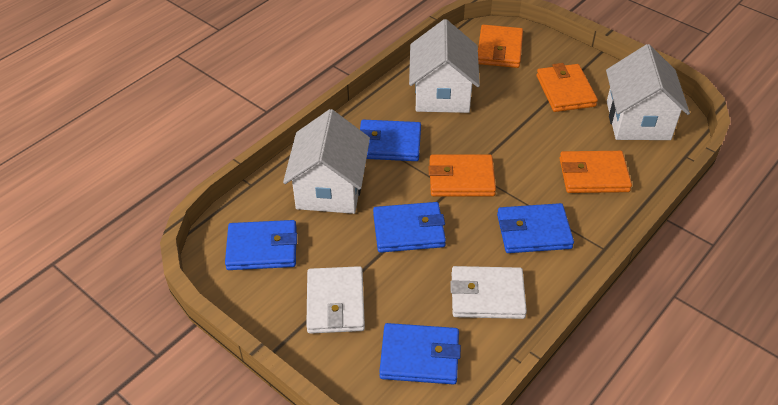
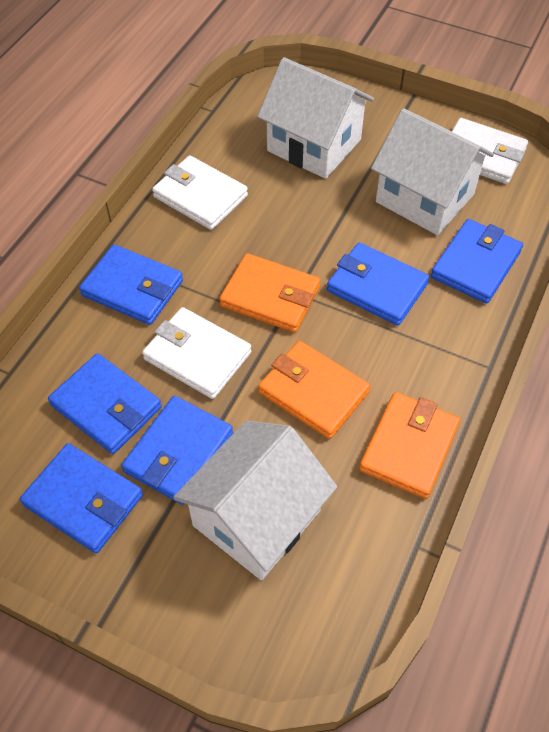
blue wallet: [225,220,297,270] [359,120,421,161] [373,202,446,253] [379,323,461,384] [497,203,574,253] = 5 -> [20,443,143,553] [48,353,162,454] [79,245,183,325] [121,396,233,505] [327,243,429,326] [431,219,523,304] = 6
orange wallet: [428,154,496,196] [478,25,523,68] [537,63,598,112] [559,151,632,193] = 4 -> [219,253,320,333] [258,341,370,439] [359,392,460,499] = 3
white wallet: [306,266,365,334] [450,266,527,319] = 2 -> [142,307,251,399] [152,155,248,230] [452,118,528,184] = 3

